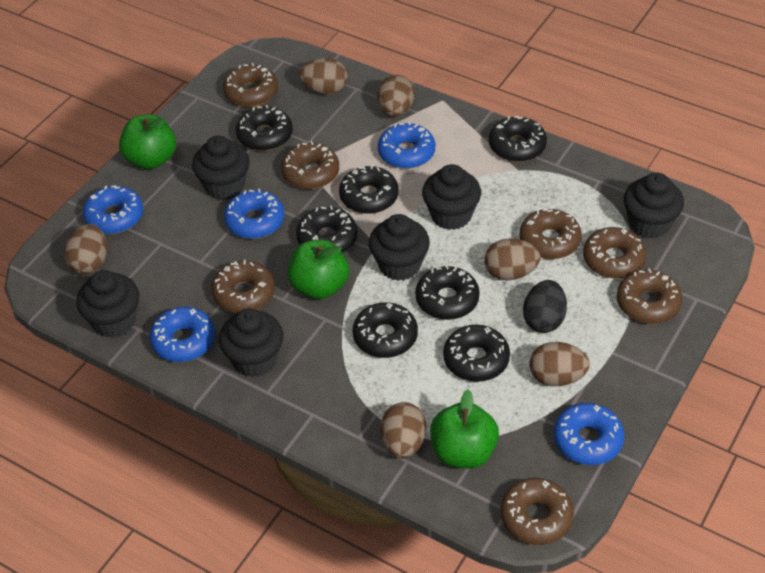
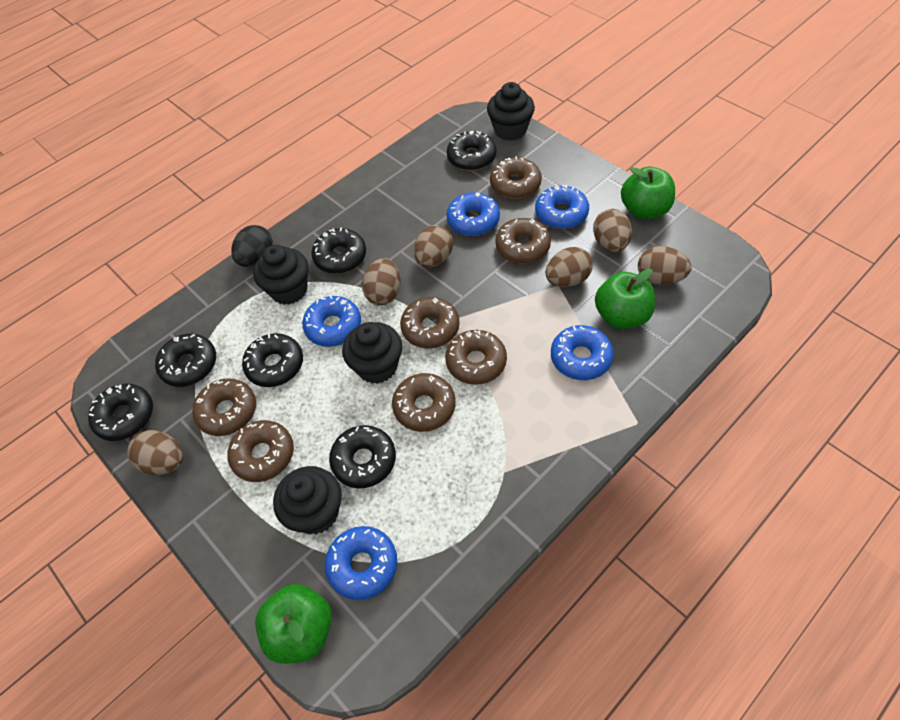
black cupcake: [76,270,139,338] [192,136,250,200] [219,309,283,377] [369,214,430,281] [422,164,481,230] [624,173,684,239] = 6 -> [253,245,309,305] [273,466,342,535] [342,322,402,384] [487,82,535,141] = 4
black donut: [236,105,293,151] [296,206,357,253] [339,165,399,214] [352,302,418,358] [415,265,480,320] [443,325,510,382] [489,116,547,162] = 7 -> [88,383,153,441] [155,334,216,387] [242,333,303,387] [311,227,366,274] [329,425,396,488] [447,131,496,171] = 6

